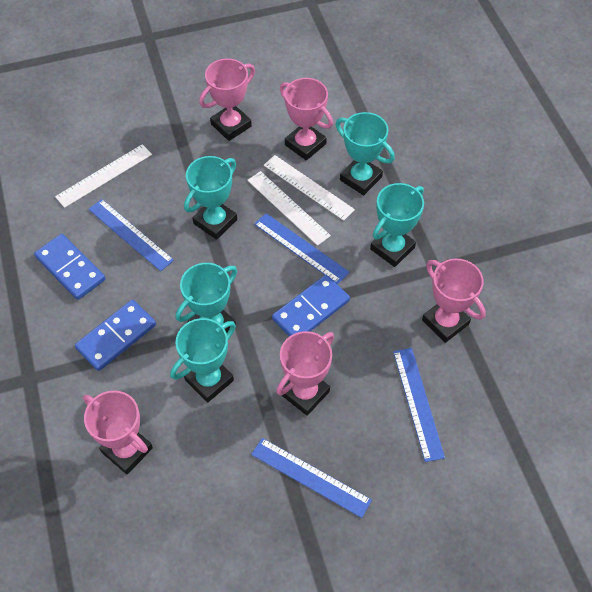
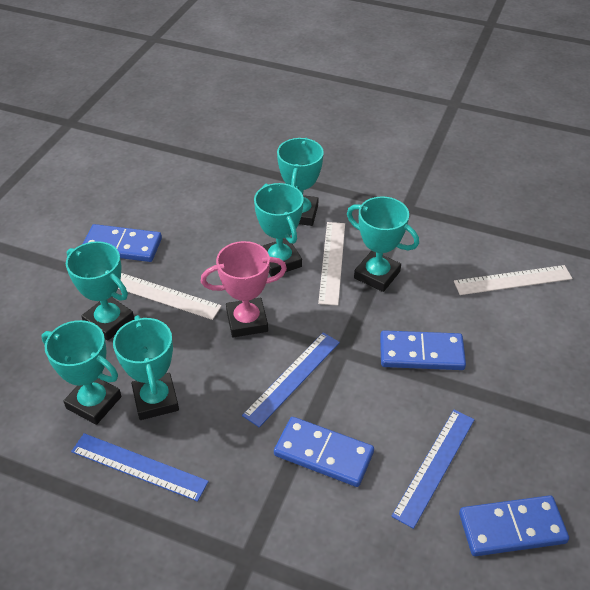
blue domino: [34,234,106,300] [75,300,156,371] [272,275,350,337] = 3 -> [83,224,162,262] [274,417,374,487] [380,330,466,370] [459,495,569,556] = 4
blue ruler: [88,199,174,271] [251,438,372,518] [254,213,349,284] [393,348,445,462] = 4 -> [71,433,209,502] [242,332,340,427] [391,410,475,529] = 3
pink trophy: [83,390,153,474] [199,58,255,141] [276,331,334,416] [280,78,333,160] [422,258,486,343] = 5 -> [201,241,287,337] = 1
turquoise trophy: [170,318,236,403] [176,263,237,333] [184,156,237,240] [336,112,395,195] [370,183,424,267] = 5 -> [41,320,122,425] [66,241,134,341] [113,315,179,420] [254,183,304,277] [277,137,324,226] [347,197,419,292] = 6

